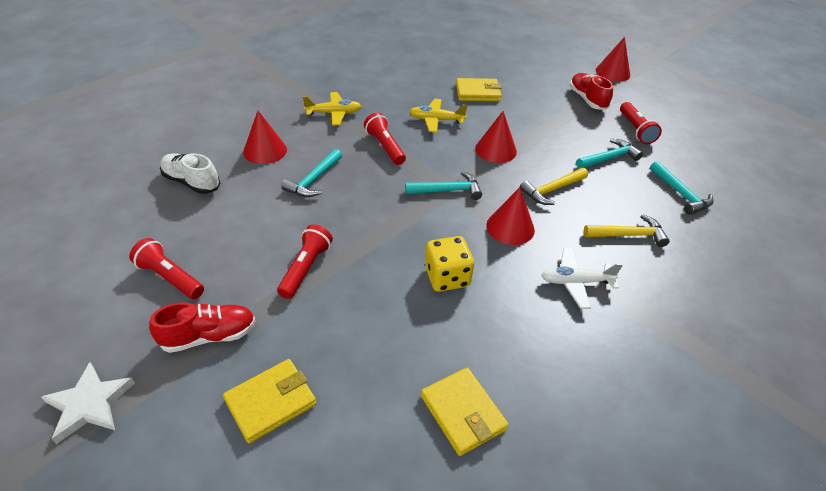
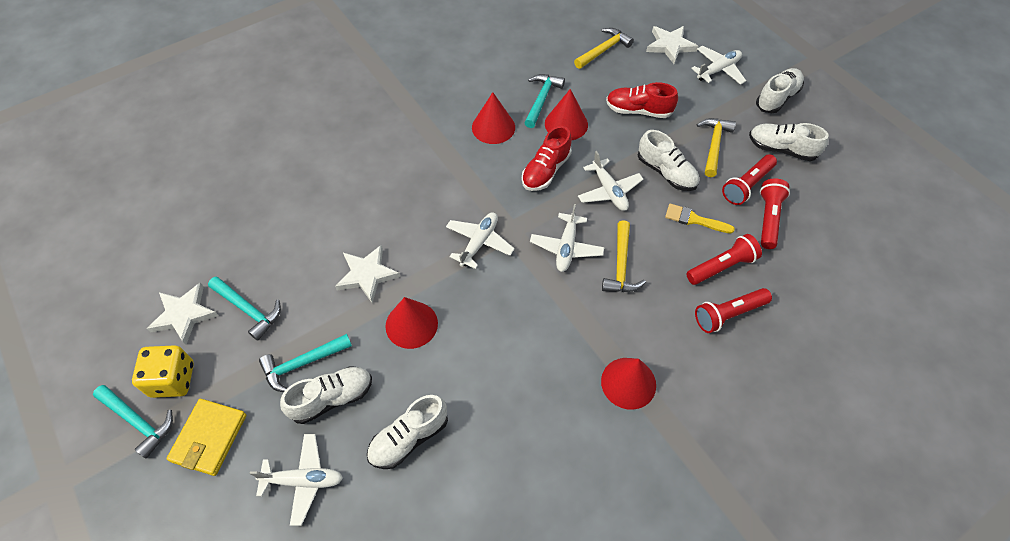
white plane: [541,248,623,309] = 1 -> [250,434,343,526] [446,212,515,269] [530,204,605,272] [578,151,644,211] [691,46,746,85] = 5
white shoe: [160,153,220,194] = 1 -> [280,366,372,424] [367,395,448,469] [638,130,699,191] [749,123,829,161] [756,68,804,113] = 5
white star: [41,362,135,444] = 1 -> [147,283,219,345] [335,245,400,303] [646,26,698,64] = 3
yellow brush: none = 0 -> [665,204,735,233] = 1
yellow hammer: [520,168,588,205] [584,214,670,247] = 2 -> [574,28,634,69] [602,220,646,292] [697,118,736,177] = 3
yellow plane: [303,92,361,126] [409,99,468,133] = 2 -> none = 0
yellow wallet: [223,359,316,444] [421,368,509,456] [456,78,501,101] = 3 -> [166,399,246,476] = 1

